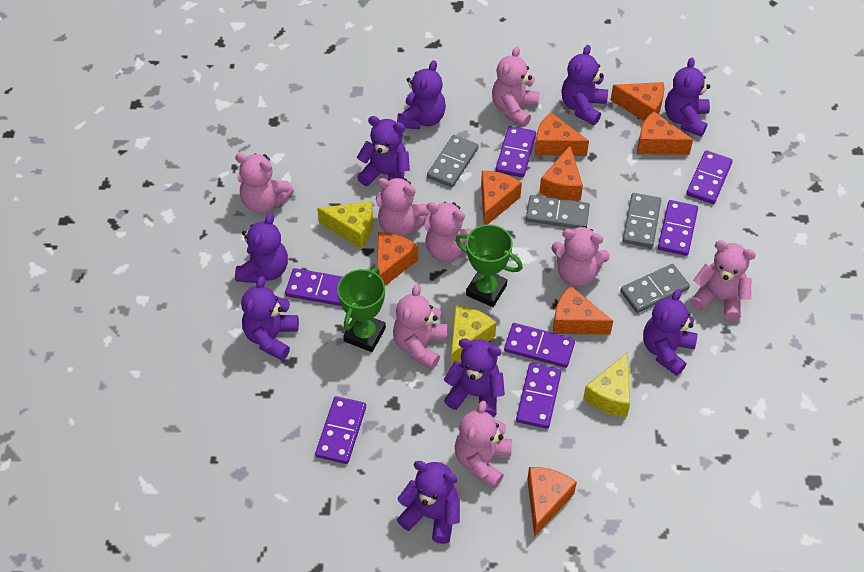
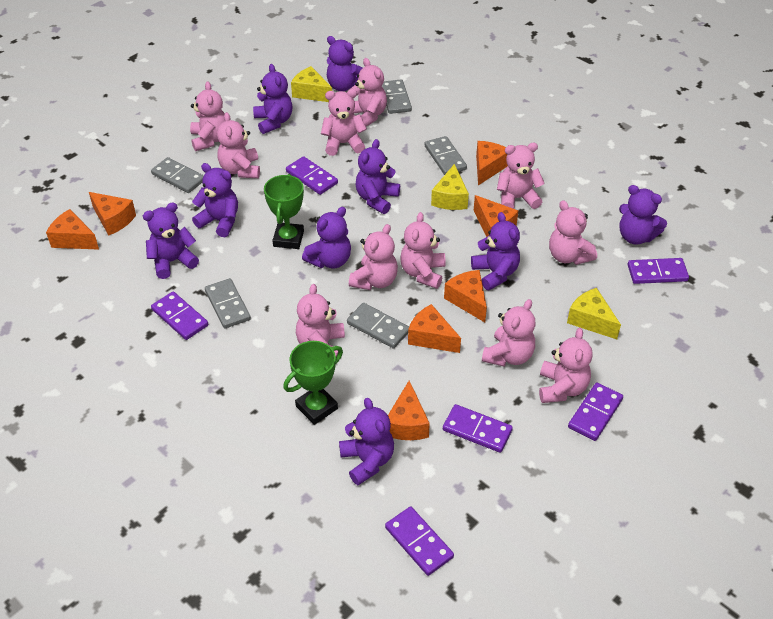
grey domino: [427,135,479,187] [526,195,590,228] [620,264,690,313] [623,193,661,248] = 4 -> [151,157,204,193] [205,278,251,328] [347,303,409,348] [382,79,412,114] [425,136,467,175] = 5
orange cheese: [377,232,418,286] [481,171,522,225] [527,467,577,537] [535,113,589,156] [539,146,583,201] [553,286,613,335] [611,82,664,121] [637,111,693,155] = 8 -> [46,209,99,250] [89,192,136,236] [388,381,430,440] [408,304,461,353] [444,270,487,322] [474,195,518,237] [476,141,508,186] = 7
pink teddy bear: [235,153,294,213] [376,178,430,237] [393,284,447,369] [424,202,473,262] [455,401,512,489] [492,47,540,127] [551,226,610,286] [690,240,756,321] = 8 -> [190,81,225,151] [217,112,260,178] [296,284,345,356] [321,89,367,156] [349,224,398,290] [350,58,387,127] [400,212,446,289] [482,299,536,367] [497,143,545,209] [539,328,593,403] [549,200,597,265] = 11
purple domino: [285,268,343,306] [315,396,366,464] [496,126,536,177] [504,323,575,368] [516,363,561,429] [658,200,698,256] [686,151,733,204] = 7 -> [151,291,208,340] [286,156,338,195] [385,507,454,576] [443,404,513,453] [568,382,623,441] [628,258,689,284] = 6

